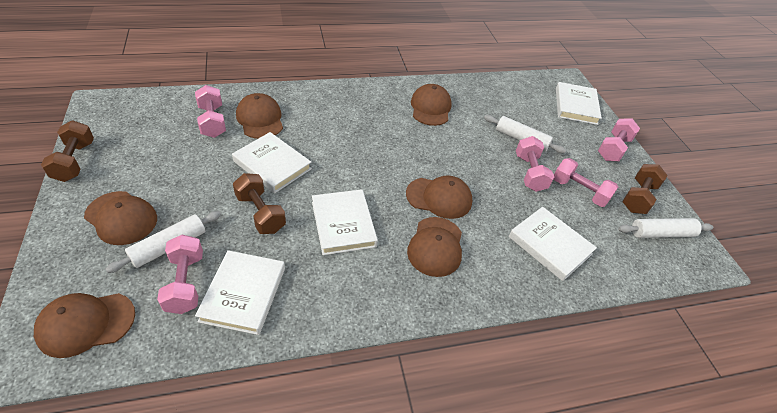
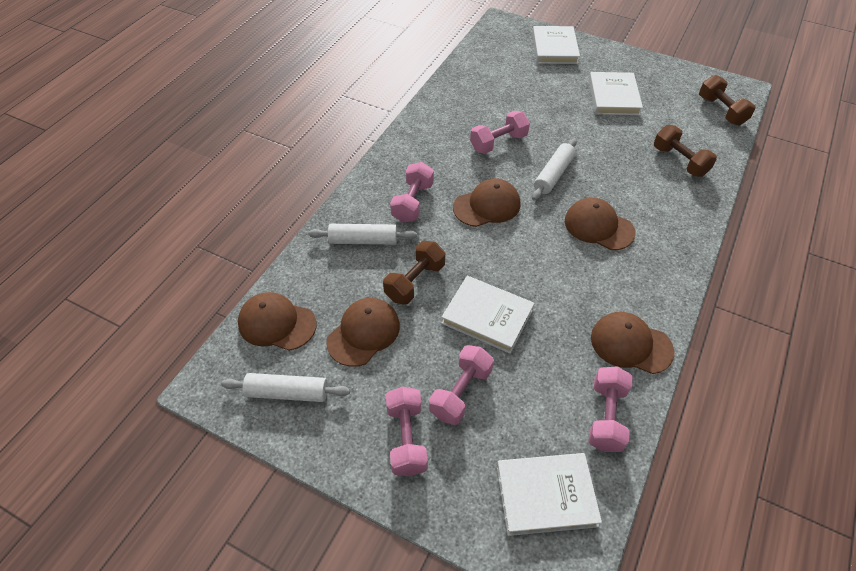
brown cap: [34,293,135,358] [84,191,157,245] [236,93,283,139] [406,175,472,219] [407,217,462,277] [411,84,452,126] = 6 -> [238,292,317,351] [326,298,400,367] [453,179,521,227] [565,197,635,250] [591,312,675,374] = 5
white book: [195,250,285,335] [232,132,312,194] [312,189,378,255] [509,207,597,281] [556,82,602,125] = 5 -> [441,276,535,354] [497,453,602,536] [532,26,580,64] [589,72,643,116] = 4

